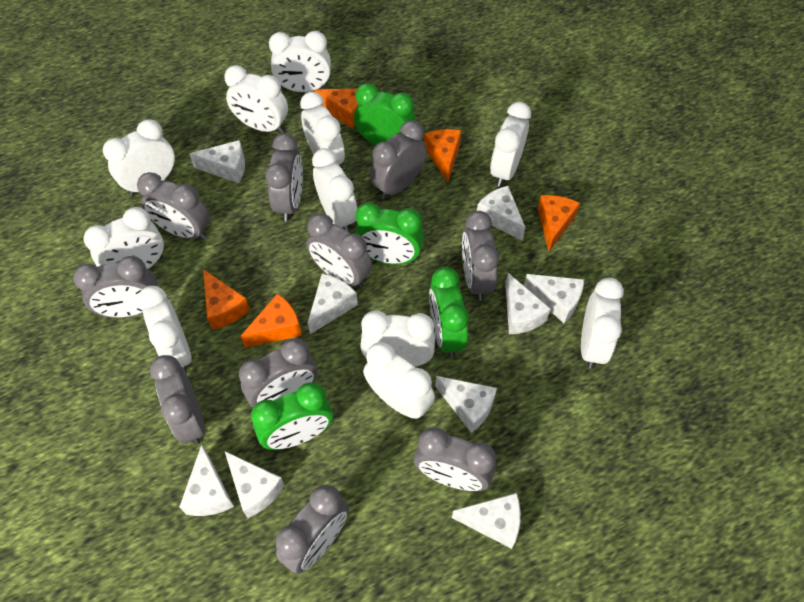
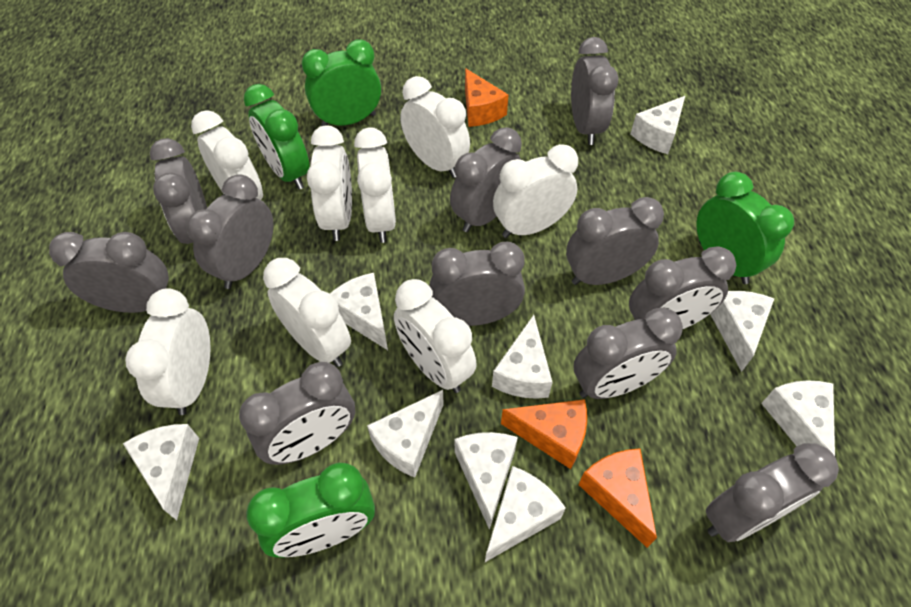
grey clock: [73,256,158,318] [137,172,210,240] [150,355,205,445] [239,338,317,407] [265,133,303,221] [276,485,349,574] [307,213,372,289] [370,120,427,200] [414,427,496,491] [462,211,499,301] = 10 -> [49,232,169,313] [150,138,207,244] [186,174,273,289] [239,362,355,465] [430,242,525,326] [450,127,522,232] [566,197,664,285] [571,37,619,145] [574,308,683,399] [629,246,737,329] [706,443,839,542] = 11
orange cheese: [203,269,250,330] [240,293,302,347] [314,88,358,128] [424,129,461,182] [538,195,580,252] = 5 -> [465,68,509,127] [501,399,587,469] [578,448,657,548] = 3
white clock: [84,207,164,269] [103,119,175,196] [138,286,192,373] [224,65,288,134] [269,31,331,92] [300,91,345,165] [312,148,357,232] [360,311,435,367] [363,342,435,419] [490,102,531,187] [581,278,624,369] = 11 -> [125,288,210,415] [191,110,263,200] [263,258,351,367] [307,125,352,241] [354,128,396,243] [394,279,477,393] [400,76,470,178] [493,144,578,238] = 8

